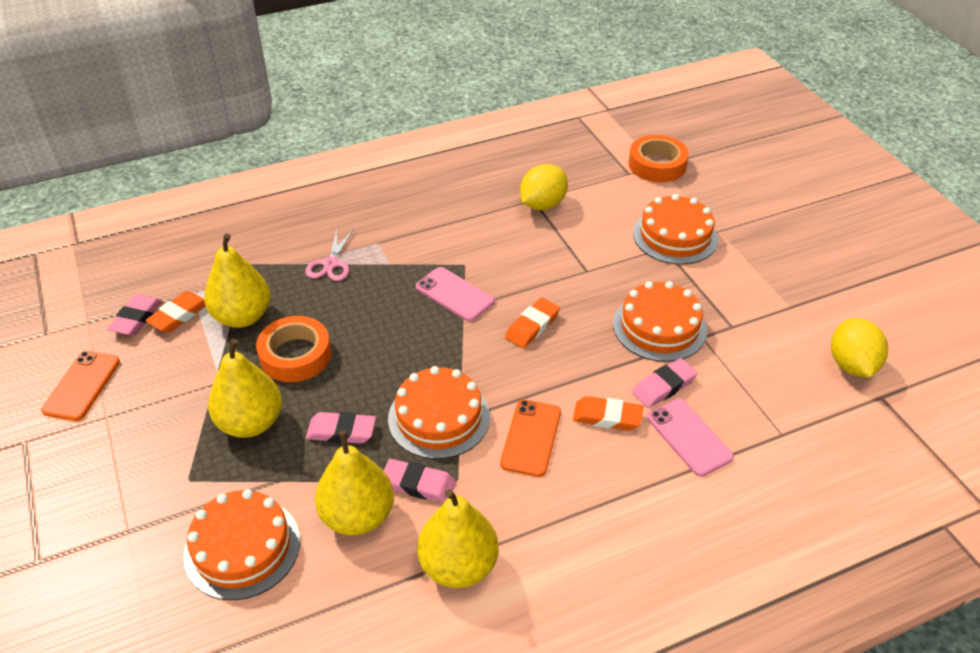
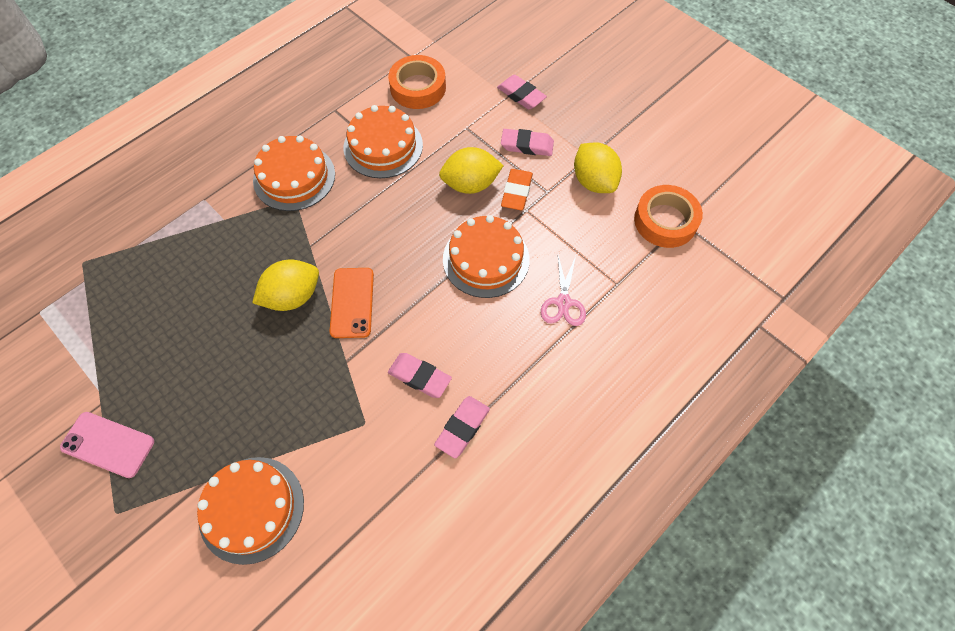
orange eraser: [145,291,206,333] [505,298,560,348] [573,396,643,431] = 3 -> [501,169,533,210] = 1
orange phone: [41,351,120,421] [500,399,561,477] = 2 -> [330,268,374,338] = 1
pink phone: [416,267,494,321] [647,399,734,477] = 2 -> [60,412,154,478] = 1
yellow lemon: [520,164,568,210] [831,318,888,377] = 2 -> [252,260,319,311] [439,147,504,194] [574,143,622,193] = 3
yellow pear: [204,234,271,328] [208,339,282,438] [315,431,394,535] [417,489,499,588] = 4 -> none = 0

